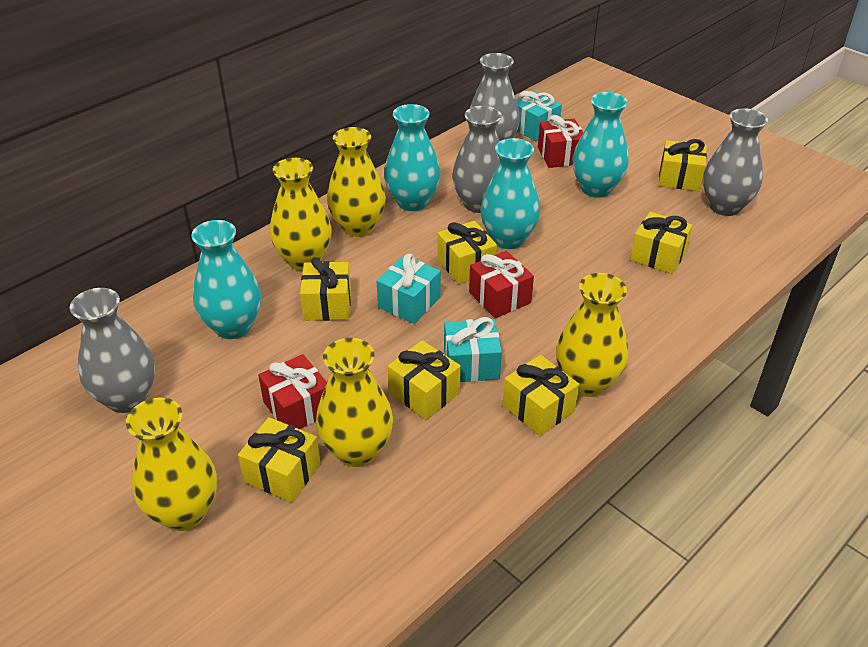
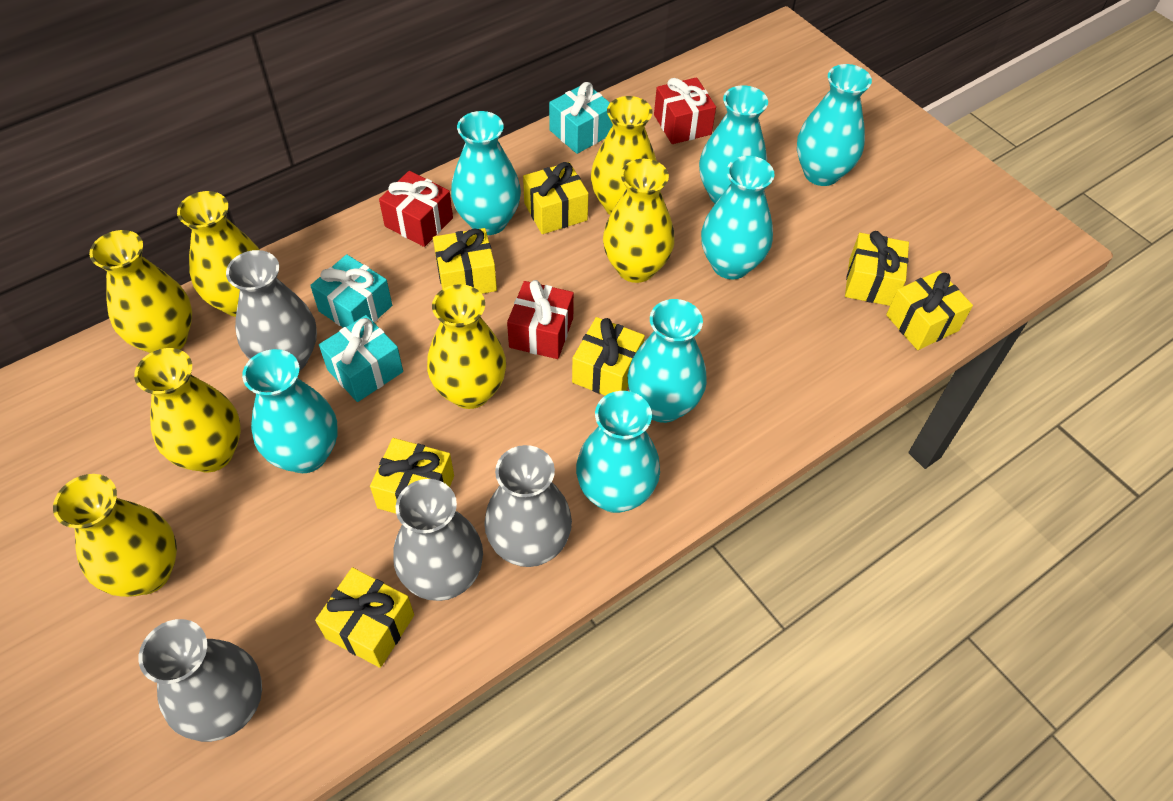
turquoise vase: [191,220,261,339] [384,104,441,211] [481,138,540,249] [573,92,629,198] = 4 -> [242,349,338,473] [451,111,521,235] [576,391,660,513] [627,299,707,423] [699,85,768,203] [701,156,775,279] [797,64,872,186] = 7
yellow vase: [126,398,217,531] [270,158,331,271] [316,338,393,467] [327,127,386,237] [556,273,628,397] = 5 -> [53,474,177,597] [89,230,192,353] [134,348,241,472] [177,191,260,317] [427,284,506,409] [591,96,657,215] [603,159,675,283] = 7

